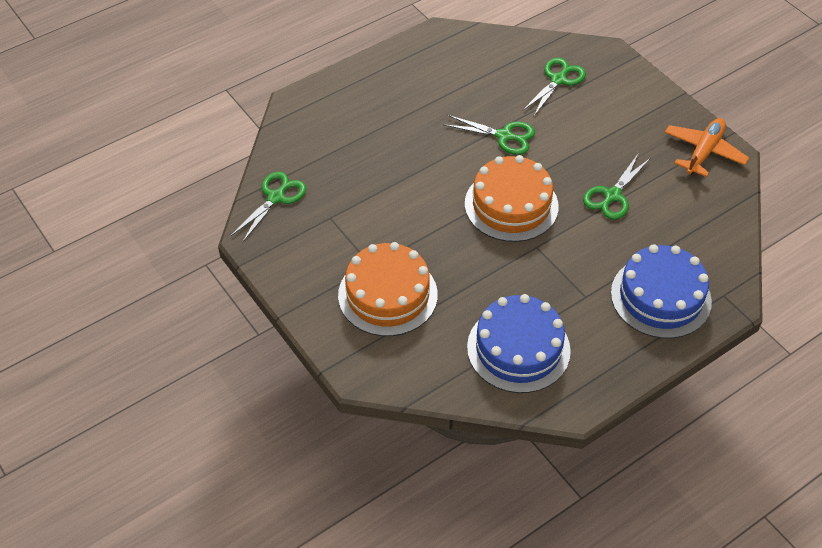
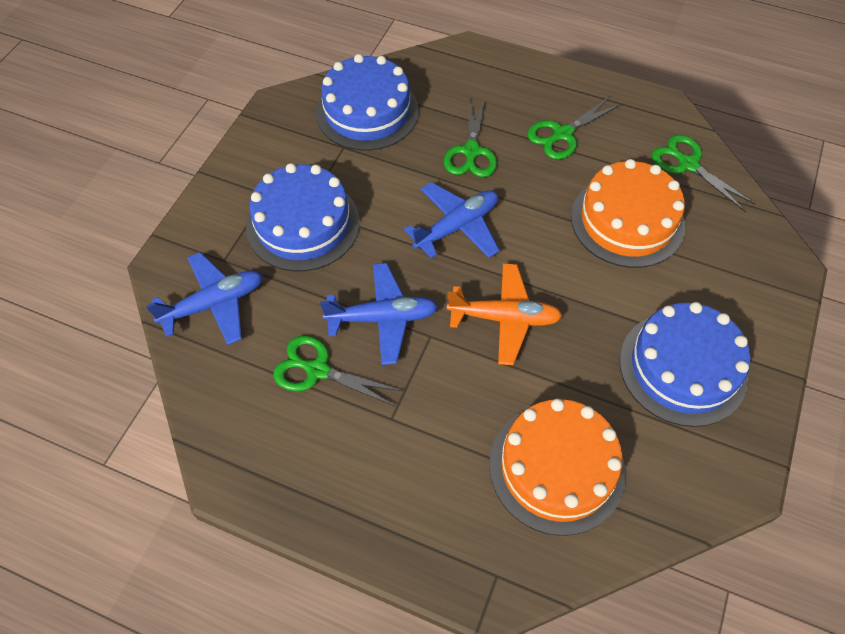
blue cake: [467,294,571,393] [611,244,712,339] = 2 -> [246,163,360,271] [316,54,419,151] [620,302,751,427] = 3
blue plane: none = 0 -> [146,252,263,345] [320,263,438,365] [404,182,500,258] = 3

